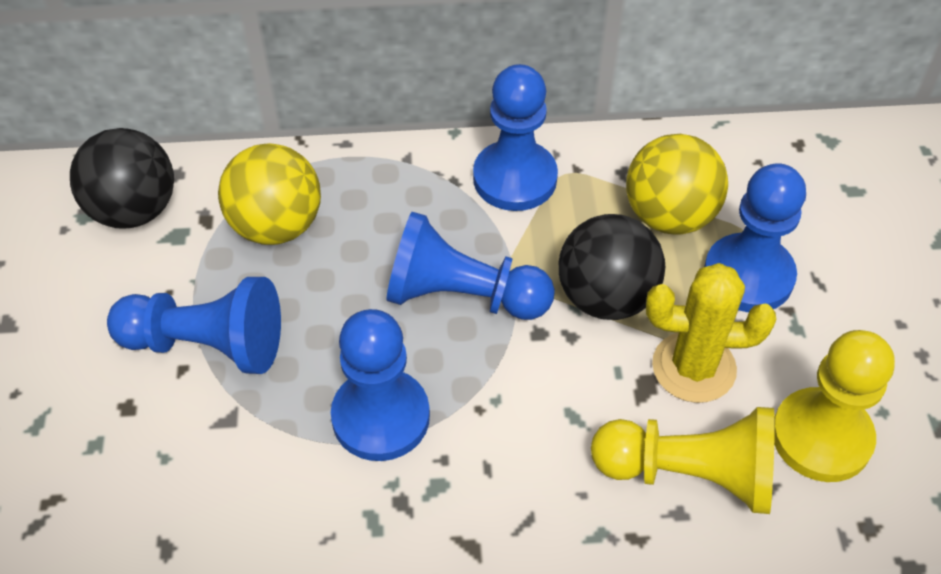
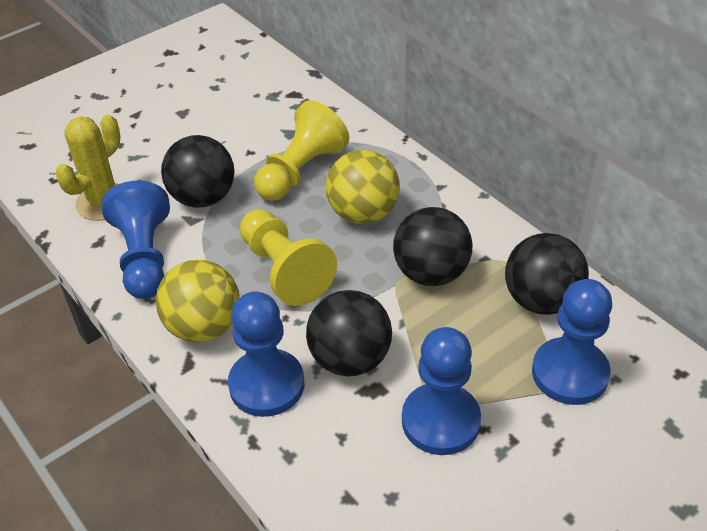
black ball: [70,128,174,228] [559,214,665,320] = 2 -> [161,135,234,208] [306,290,392,377] [393,207,473,286] [505,233,589,315] = 4
blue pawn: [107,277,281,374] [331,309,430,461] [386,212,555,320] [473,64,558,211] [704,163,806,312] = 5 -> [102,181,170,299] [228,291,304,417] [402,327,481,455] [532,279,612,405] = 4

